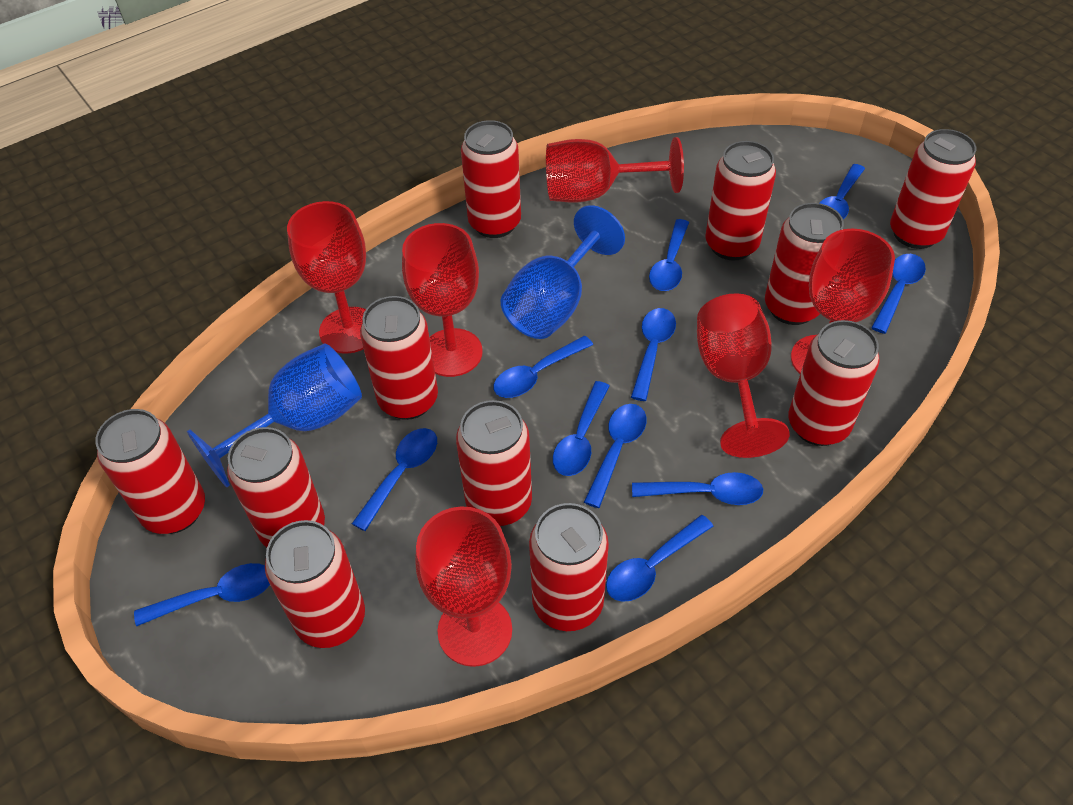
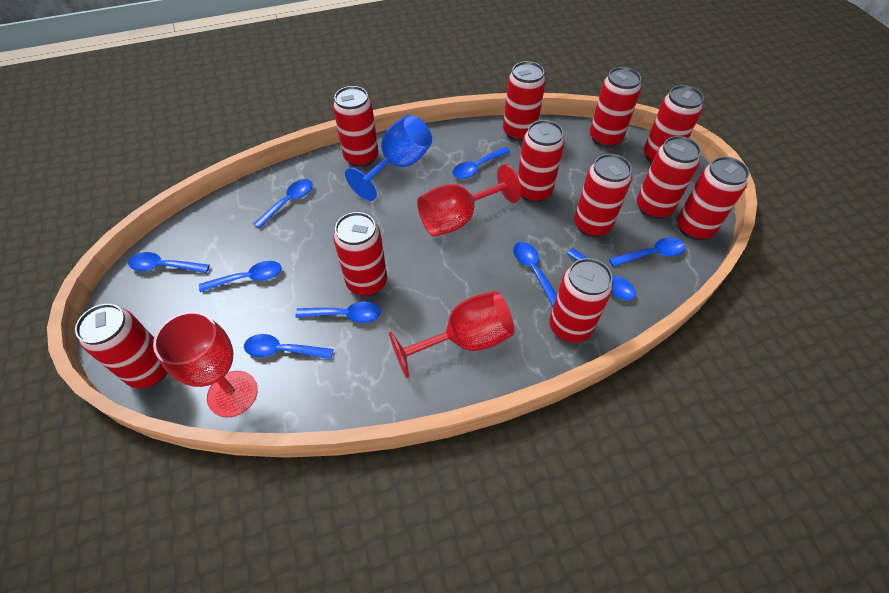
blue goblet: [187,343,362,487] [501,205,625,339] = 2 -> [345,115,432,201] = 1
blue spoon: [134,563,270,626] [352,428,437,531] [493,336,593,398] [553,381,609,476] [584,404,647,508] [606,515,713,602] [631,308,676,401] [632,472,763,505] [649,219,689,291] [820,164,865,219] [871,254,926,334] = 11 -> [128,252,210,273] [199,261,282,292] [244,334,333,359] [254,179,313,228] [295,302,381,323] [453,147,510,179] [513,242,557,307] [567,248,636,300] [609,237,685,267] = 9
red goblet: [287,201,366,354] [402,223,483,377] [415,506,512,667] [546,137,684,203] [697,293,790,458] [791,229,895,374] = 6 -> [153,311,258,417] [389,291,514,378] [417,164,521,237] = 3

